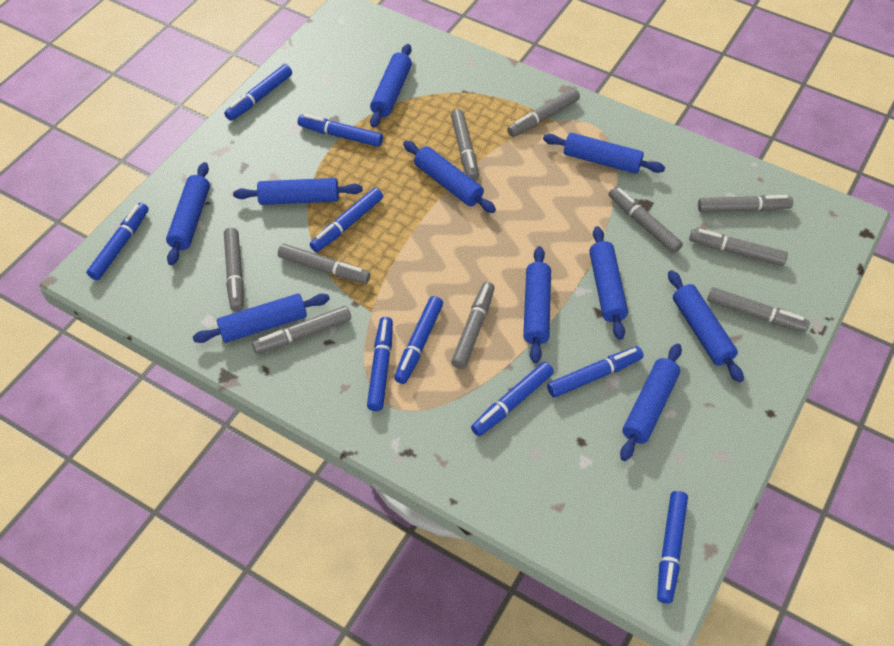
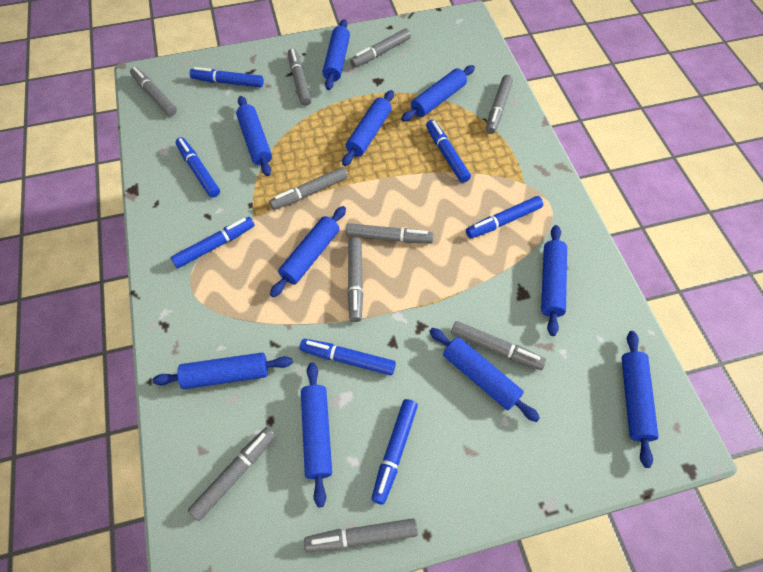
blue marker: [87,203,149,280] [224,64,292,121] [298,114,383,147] [310,188,383,252] [367,317,393,411] [394,296,443,384] [471,362,554,436] [547,347,644,397] [657,491,688,604] = 9 -> [171,217,255,268] [176,137,220,198] [190,67,264,87] [300,339,396,375] [371,399,418,505] [426,120,471,183] [466,196,543,238] = 7

